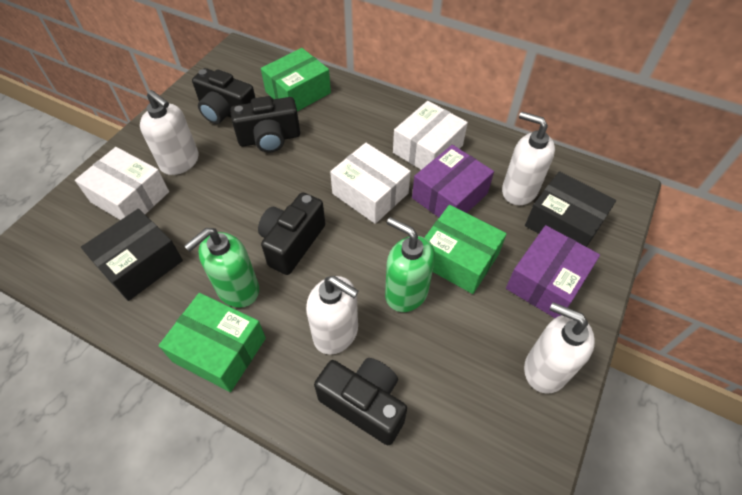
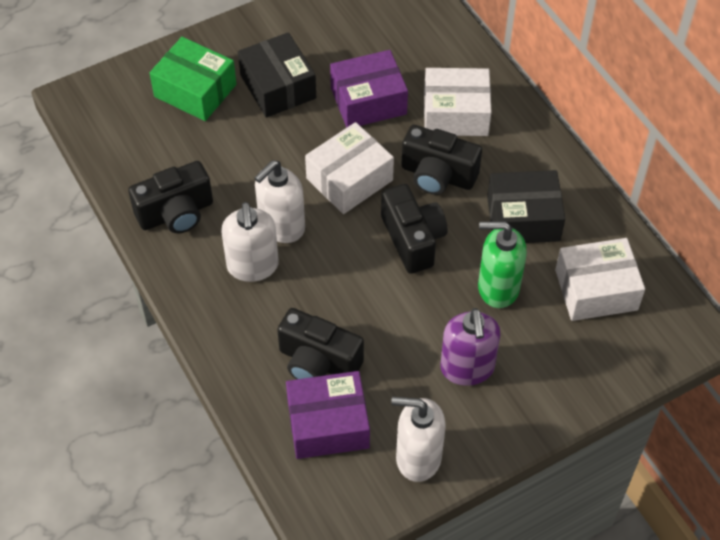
green box: [158,293,266,392] [261,48,331,111] [424,205,507,294] = 3 -> [150,37,236,121] = 1
green soap dispenser: [184,228,259,308] [385,217,435,312] = 2 -> [478,221,527,308] = 1
purple soap dispenser: none = 0 -> [440,308,500,386] = 1
white soap dispenser: [140,90,199,175] [306,276,359,355] [502,111,555,205] [524,302,595,394] = 4 -> [221,202,279,282] [255,160,305,243] [391,397,445,482] = 3

